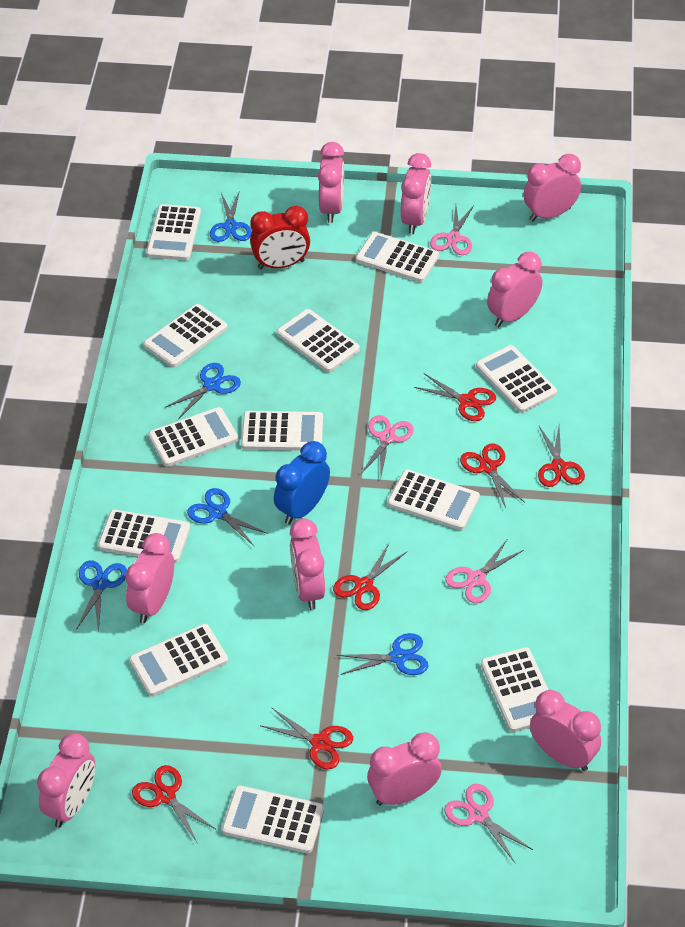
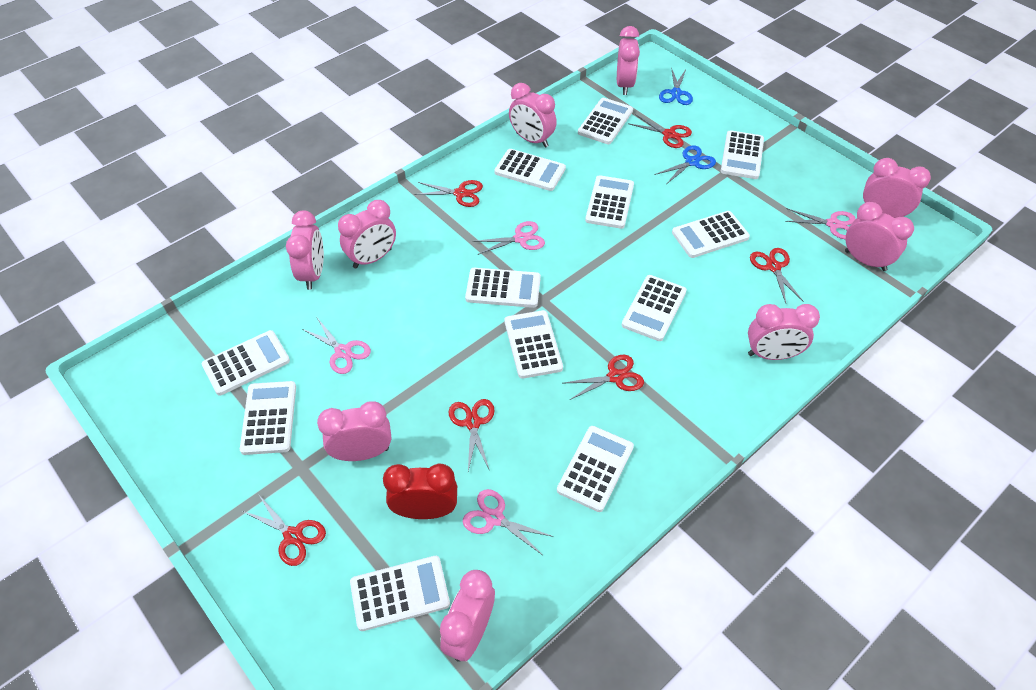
blue clock: [274,441,330,524] = 1 -> none = 0
blue scissors: [76,560,127,633] [164,363,241,419] [187,488,269,547] [210,190,252,242] [336,633,429,675] = 5 -> [655,146,716,183] [659,67,693,105] = 2

